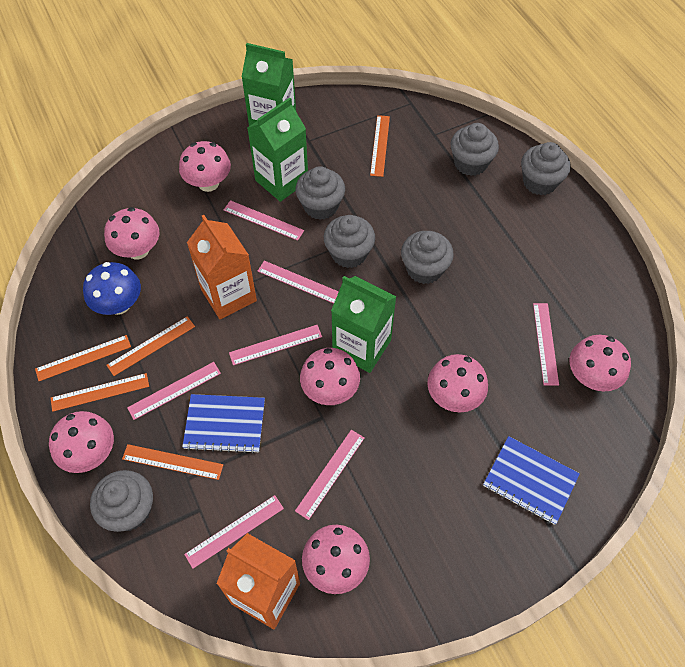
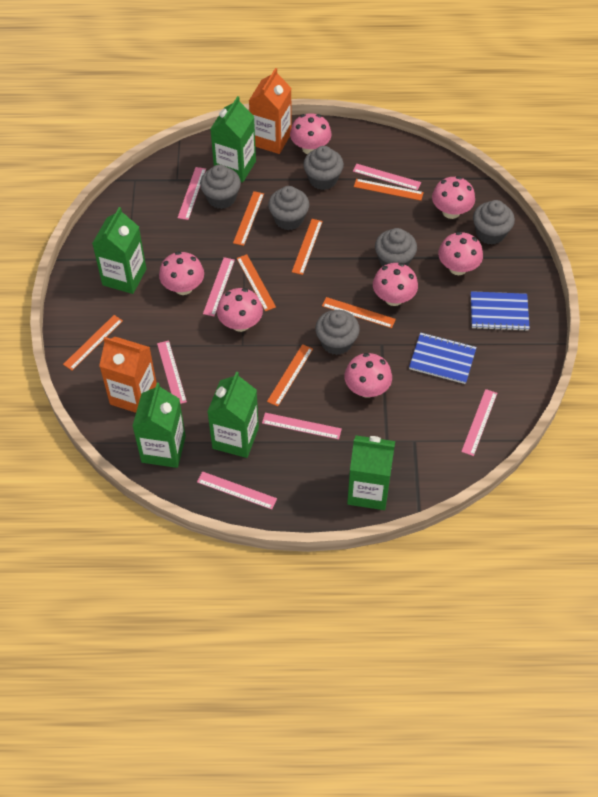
blue mushroom: [83,262,141,315] = 1 -> none = 0
green carton: [242,43,296,126] [247,98,308,202] [331,276,397,373] = 3 -> [92,207,146,294] [132,383,186,468] [207,371,259,458] [210,96,256,182] [347,435,395,510] = 5
orange ruler: [35,335,131,381] [51,373,149,412] [106,316,195,376] [122,444,223,480] [370,115,390,177] = 5 -> [63,315,123,370] [233,191,264,246] [237,254,276,311] [267,344,313,406] [292,219,323,275] [322,297,396,328] [354,179,424,201] = 7

